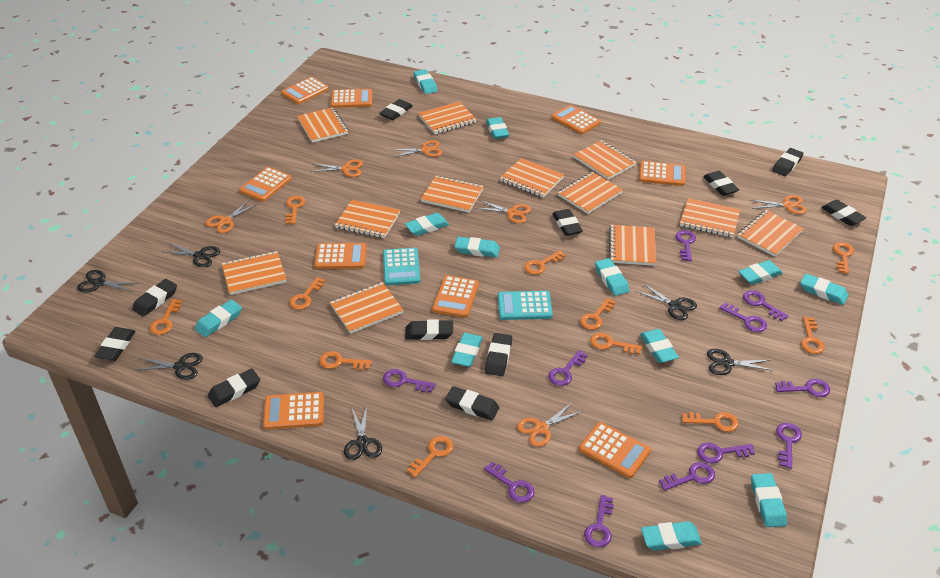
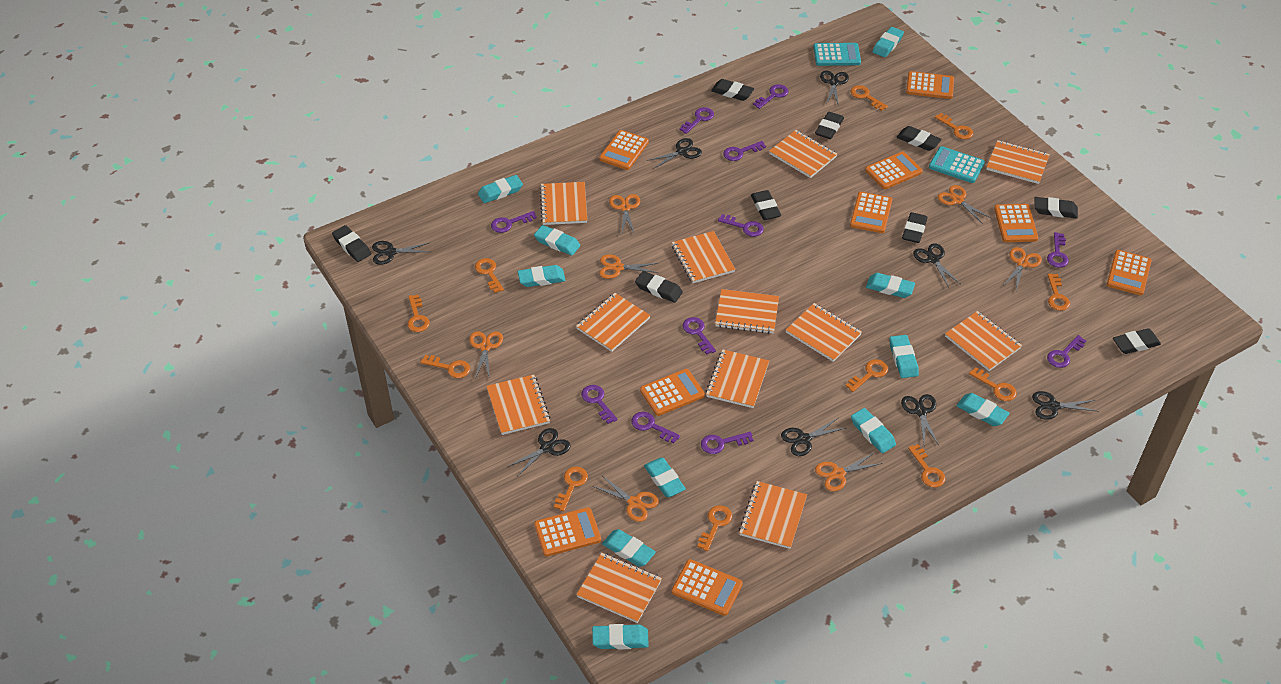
black eraser: [94,327,136,361] [132,279,177,317] [208,369,260,407] [380,99,413,120] [405,319,453,340] [445,386,499,421] [485,333,512,376] [553,209,583,236] [703,171,739,196] [772,148,804,176] [821,200,866,226] = 11 -> [332,225,371,262] [635,271,683,303] [711,79,754,101] [751,190,781,220] [815,112,844,139] [896,126,942,151] [902,212,928,243] [1034,197,1078,218] [1113,328,1161,354] = 9
black scissors: [77,270,140,292] [135,353,203,380] [165,243,220,267] [344,406,382,460] [636,283,697,320] [707,349,774,375] = 6 -> [372,241,430,265] [507,428,571,476] [647,138,702,169] [781,418,846,456] [820,71,849,106] [901,394,939,445] [913,243,960,288] [1032,391,1099,419] = 8
orange scissors: [206,200,257,233] [310,160,363,177] [391,140,442,157] [475,200,531,223] [517,402,583,447] [751,195,807,214] = 6 -> [469,331,503,379] [593,476,659,522] [599,255,658,279] [609,194,640,235] [815,453,882,491] [938,185,991,224] [1003,247,1042,291] = 7
turquoise eraser: [195,299,242,337] [405,213,449,236] [414,69,438,94] [451,333,483,367] [455,237,500,258] [486,117,509,139] [595,258,629,296] [640,329,679,363] [641,521,702,551] [738,260,783,285] [751,473,787,527] [800,274,849,305] = 12 -> [478,175,523,203] [518,265,566,287] [534,225,580,256] [592,624,649,650] [602,529,656,567] [644,458,686,497] [851,408,896,453] [866,273,915,298] [873,27,904,57] [890,335,919,378] [956,393,1010,426] = 11

